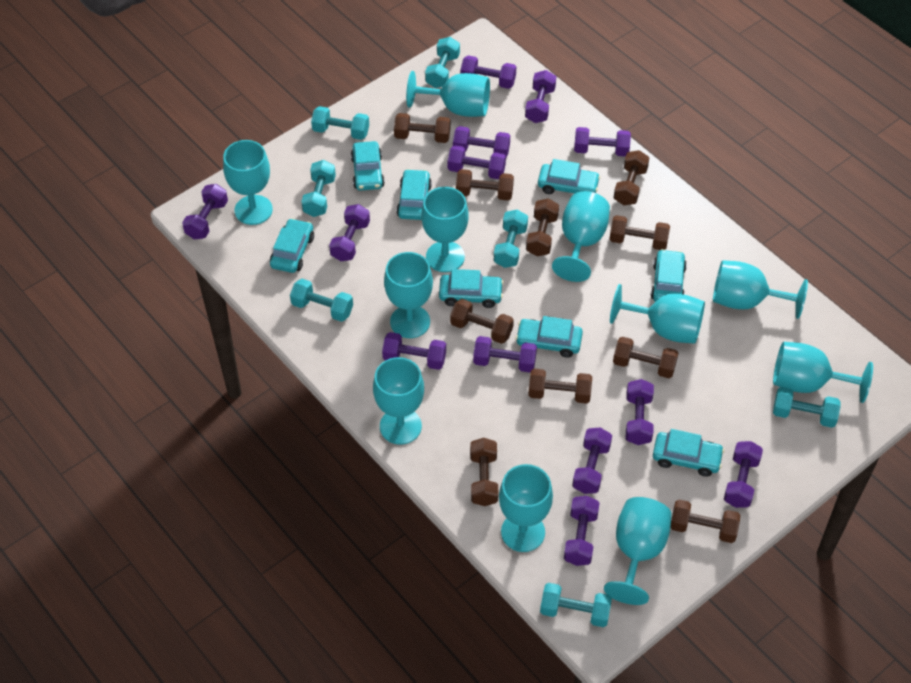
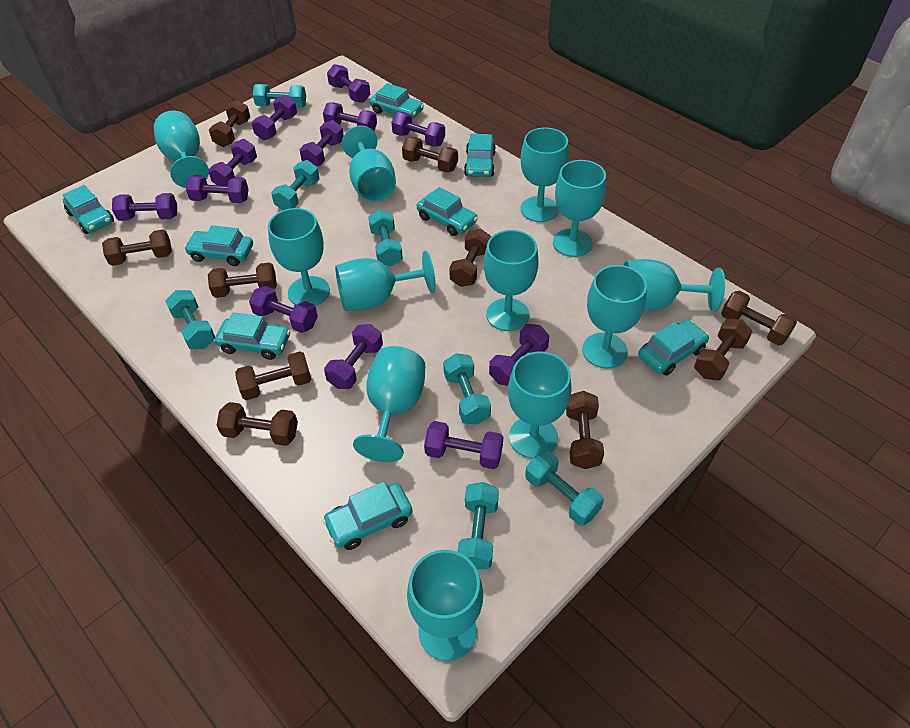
purple dumbbell: [182,184,228,239] [329,204,370,261] [382,332,446,370] [448,145,506,179] [453,126,510,157] [460,55,516,89] [473,336,537,373] [525,70,556,123] [564,496,600,566] [572,428,612,494] [574,127,631,157] [626,379,654,445] [724,441,763,508] = 13 -> [112,193,177,221] [186,175,248,203] [208,139,257,186] [249,286,318,333] [252,95,297,140] [299,120,344,166] [323,103,377,131] [324,324,383,389] [327,64,370,103] [391,112,445,147] [424,421,503,469] [489,324,549,386] = 12
turquoise goblet: [223,140,273,225] [373,357,424,445] [384,252,433,338] [406,71,490,117] [421,187,469,272] [499,464,553,552] [552,191,610,282] [604,497,672,605] [610,284,705,344] [713,260,808,319] [773,342,873,403] = 11 -> [154,111,209,188] [268,208,330,306] [335,251,436,311] [342,126,396,202] [353,346,425,462] [407,550,483,661] [484,230,538,331] [508,352,572,459] [521,128,569,222] [553,160,606,257] [582,265,647,369] [623,259,725,312] = 12

